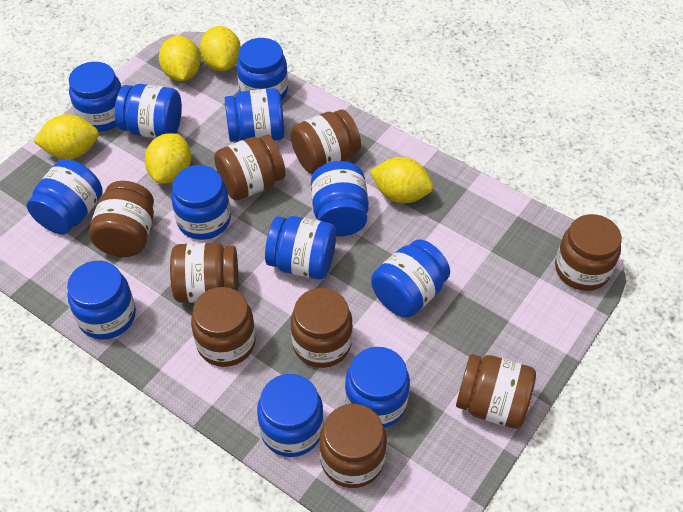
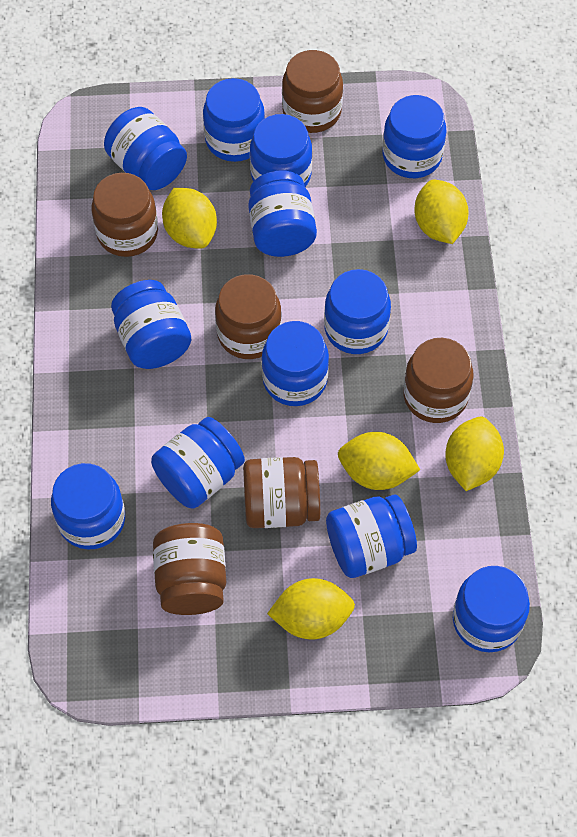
brown jar: [89,181,154,257] [170,243,238,303] [191,287,256,367] [214,135,286,200] [291,109,361,174] [291,288,353,368] [319,404,387,488] [456,354,536,429] [555,214,622,291] = 9 -> [91,173,158,257] [153,523,226,615] [215,274,282,359] [243,457,320,528] [282,50,343,133] [403,338,474,423] = 6

